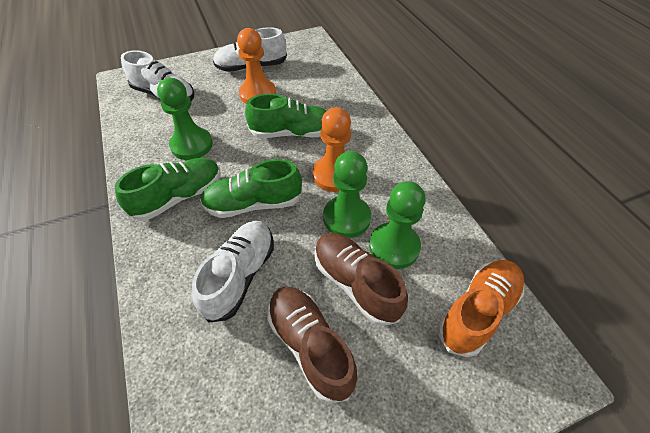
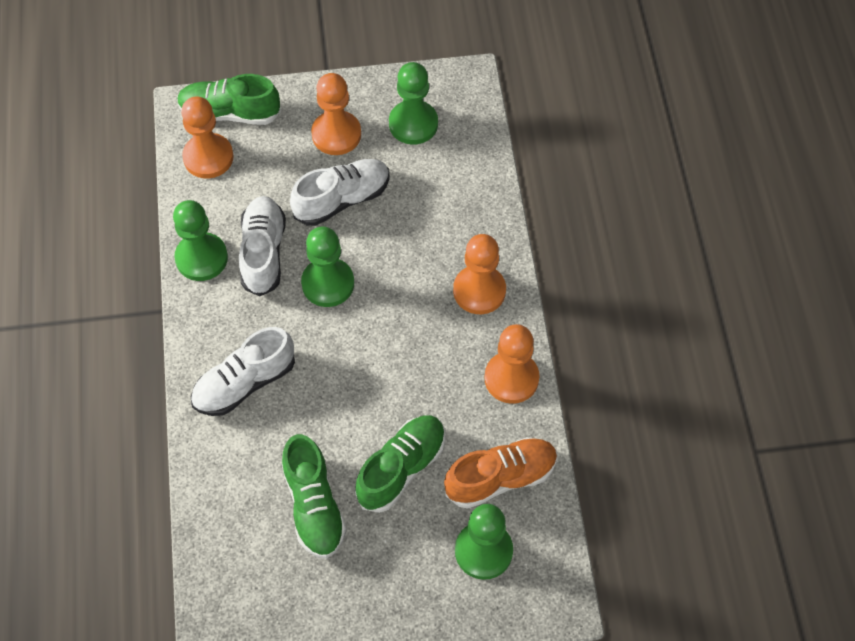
brown shoe: [267,286,357,403] [314,233,408,326] = 2 -> none = 0
green pawn: [157,78,213,160] [323,151,371,238] [369,181,425,269] = 3 -> [173,200,228,281] [301,226,354,307] [389,62,438,145] [455,504,513,580] = 4
orange pawn: [237,28,276,104] [313,107,351,192] = 2 -> [181,97,234,179] [311,73,361,155] [453,234,506,314] [484,324,540,404] = 4

